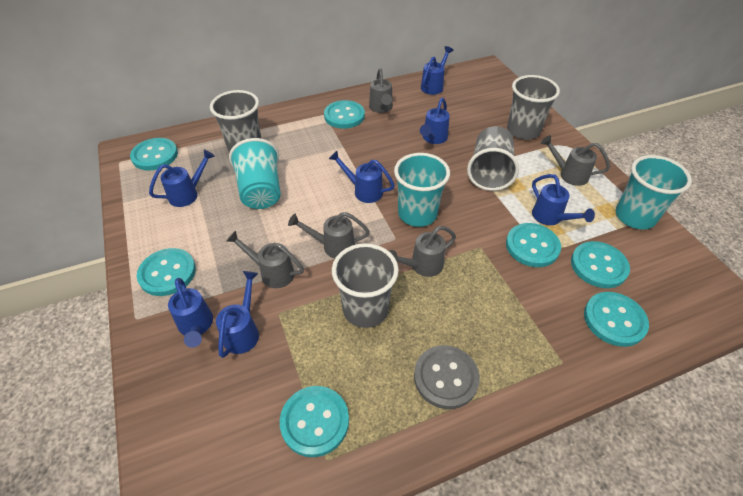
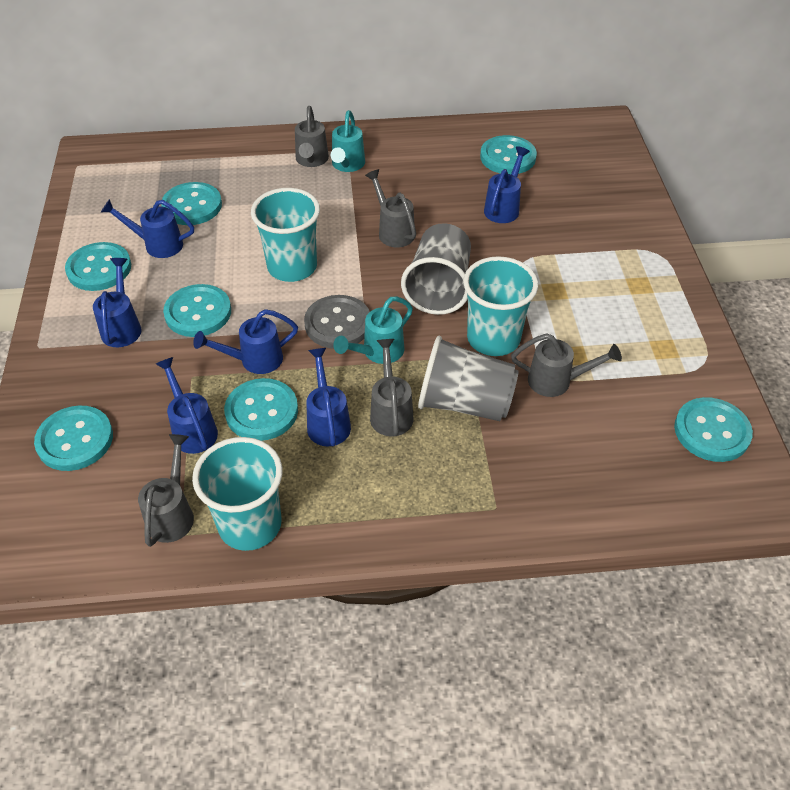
blue watering can: [149,149,215,207] [168,278,213,348] [216,271,259,358] [329,151,395,203] [420,98,450,144] [421,46,453,95] [532,174,595,225] = 7 -> [93,258,141,347] [101,199,194,258] [156,357,218,454] [193,309,298,374] [306,348,351,446] [484,146,530,223] = 6
grey cup: [210,90,261,152] [332,243,399,328] [467,126,519,191] [507,75,560,140] = 4 -> [401,223,471,315] [418,336,519,421] = 2
turquoise watering can: none = 0 -> [331,110,365,172] [333,296,413,364] = 2

